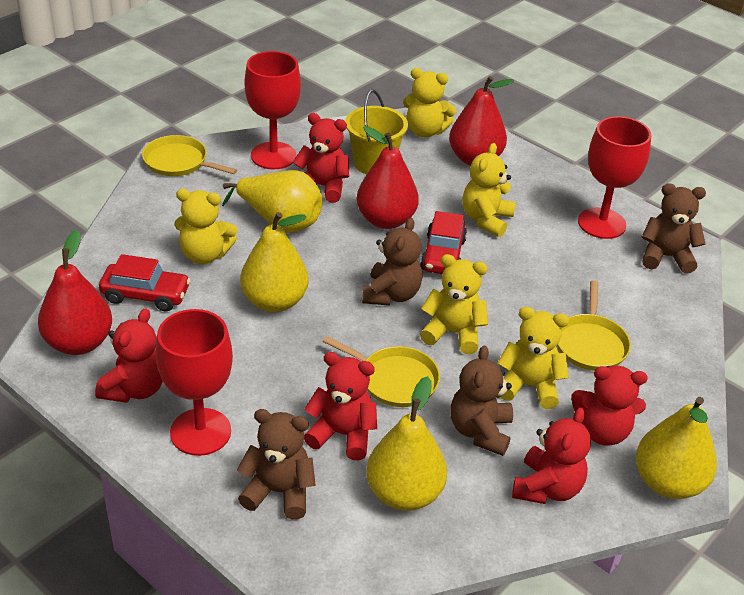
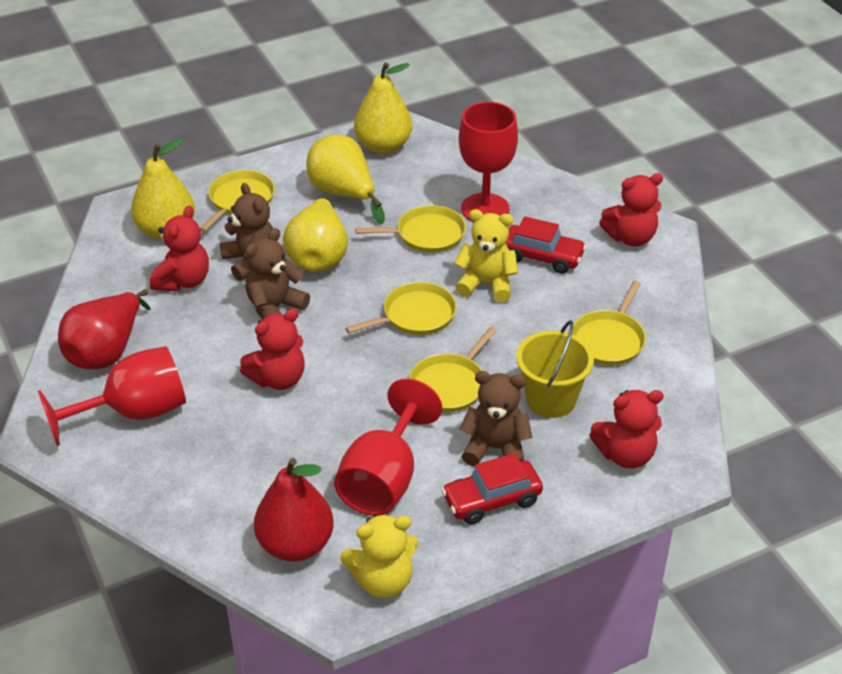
brown teddy bear: [237,409,316,520] [362,218,423,306] [451,346,513,456] [642,183,706,274] = 4 -> [220,183,274,281] [245,228,310,319] [459,371,533,466] = 3
red pear: [38,230,112,355] [357,126,419,229] [449,76,514,166] = 3 -> [58,289,150,369] [254,458,333,561] = 2
red teddy bear: [95,308,163,403] [293,113,349,203] [304,352,377,460] [512,408,591,504] [571,366,648,446] = 5 -> [150,205,209,292] [240,308,305,390] [589,390,664,468] [599,173,663,246] = 4
yellow pan: [142,135,237,176] [322,336,440,407] [557,280,631,371] = 3 -> [200,170,275,232] [346,282,456,335] [355,205,466,253] [409,327,497,412] [572,281,646,365] = 5
yellow teddy bear: [174,189,237,264] [403,68,456,137] [420,254,488,354] [462,143,515,237] [497,307,569,409] = 5 -> [340,514,418,598] [454,209,518,302] = 2

